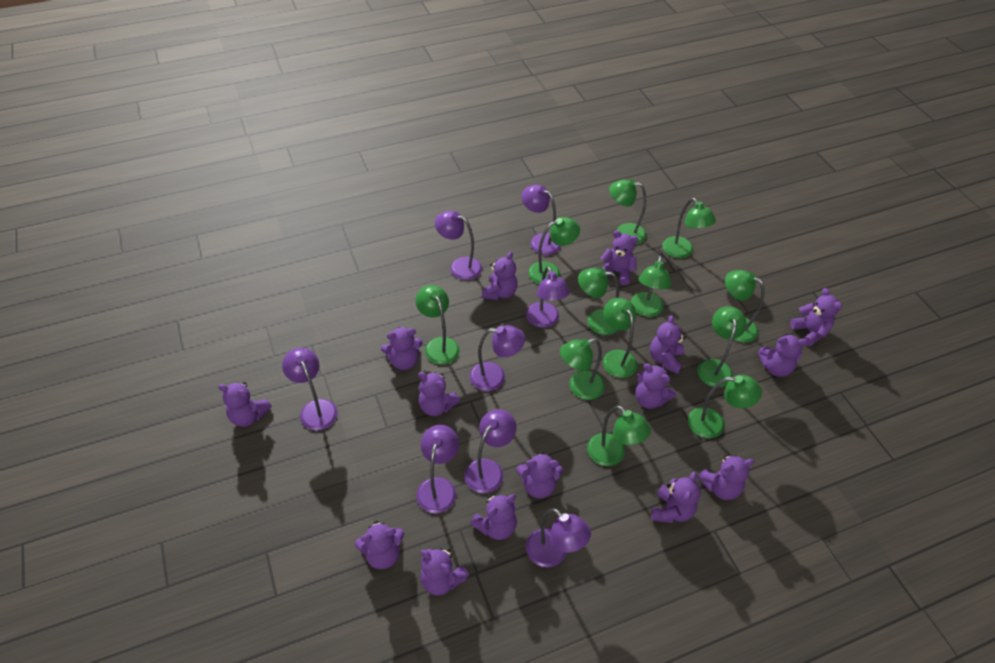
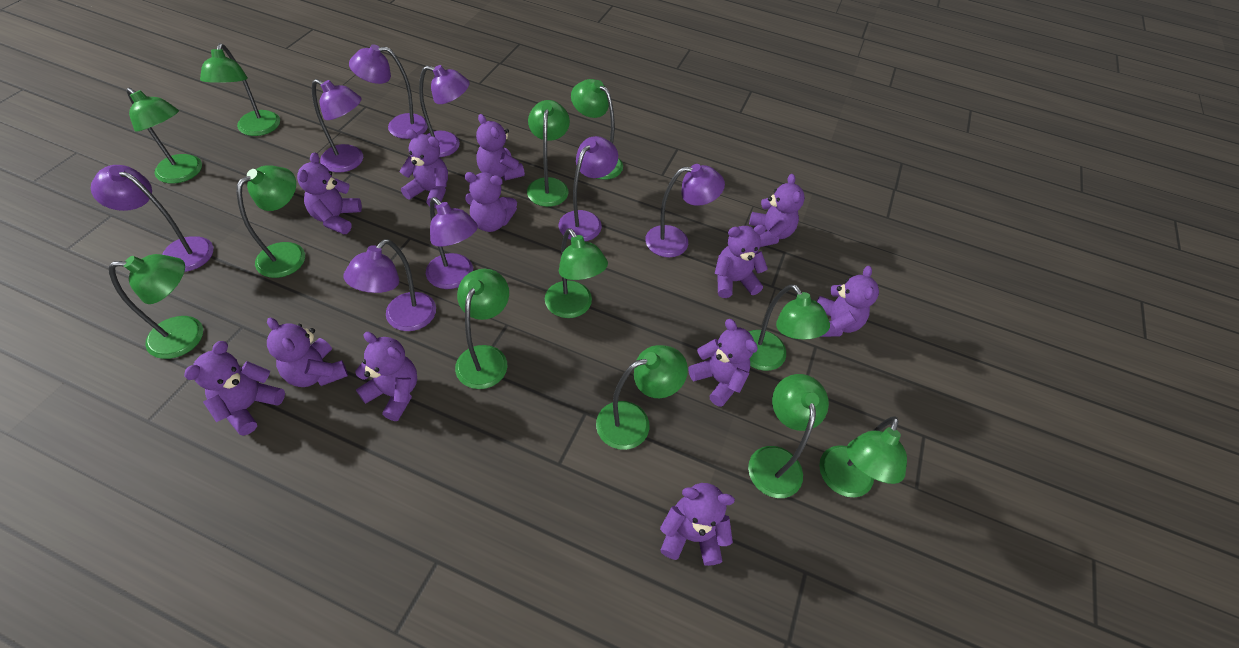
purple teddy bear: [218,382,272,427] [355,520,404,569] [381,327,422,370] [418,372,460,416] [420,548,469,595] [470,494,517,540] [482,252,518,300] [516,451,563,499] [600,230,639,285] [635,363,676,409] [650,315,686,374] [651,472,701,523] [697,454,754,500] [758,334,808,377] [790,288,842,346] = 15 -> [184,341,285,436] [267,317,348,387] [297,152,362,234] [355,332,417,421] [400,129,448,208] [465,172,517,232] [476,114,525,181] [660,483,735,566] [688,319,758,407] [715,224,768,298] [749,174,805,247] [817,266,879,337] = 12

